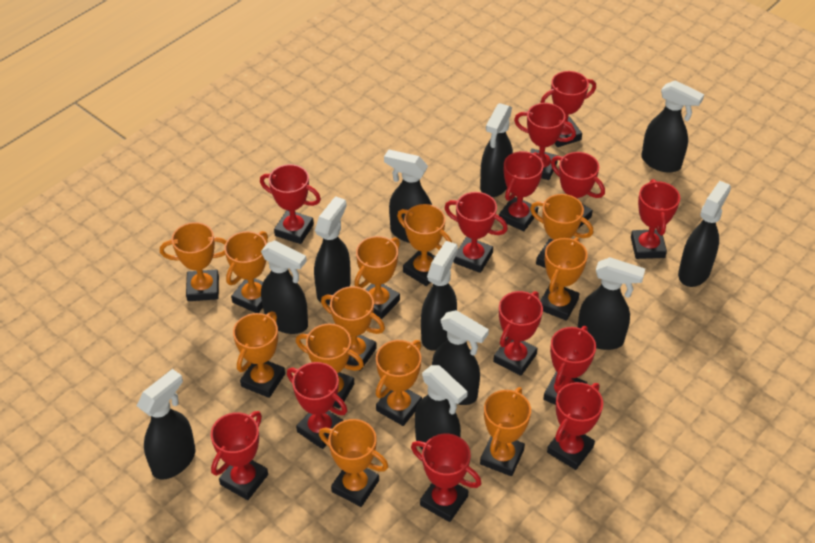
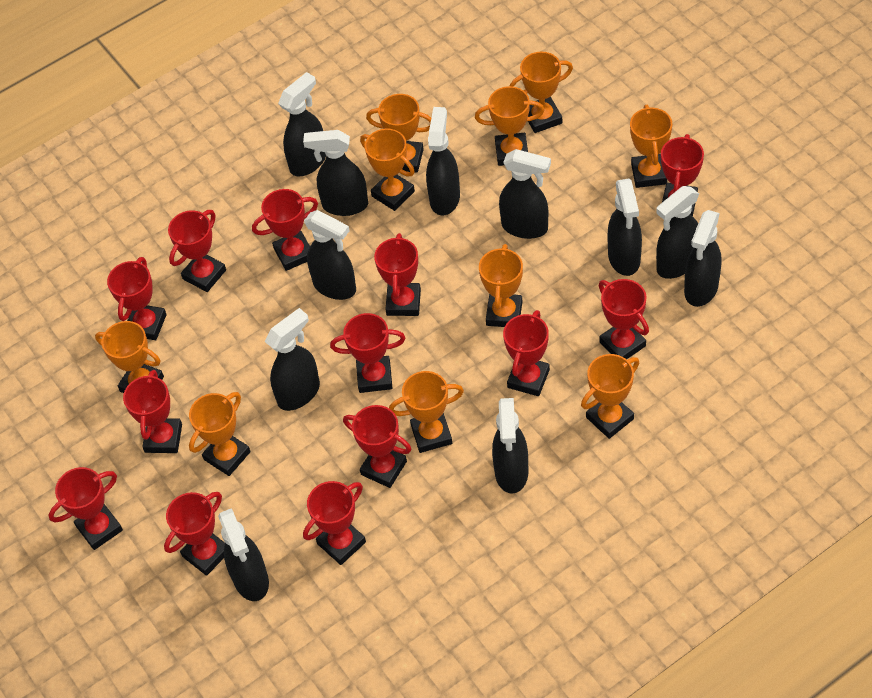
orange trophy: [160,222,226,301] [224,231,268,313] [233,312,285,398] [296,324,364,409] [319,419,388,507] [321,286,385,371] [354,236,400,319] [376,340,422,426] [397,204,452,286] [480,387,531,476] [530,194,593,268] [540,237,588,321] = 12 -> [95,321,164,393] [189,392,251,476] [360,128,415,211] [366,94,431,173] [389,371,464,453] [475,86,545,166] [479,244,523,327] [510,52,573,133] [581,354,639,439] [630,105,672,188] = 10

